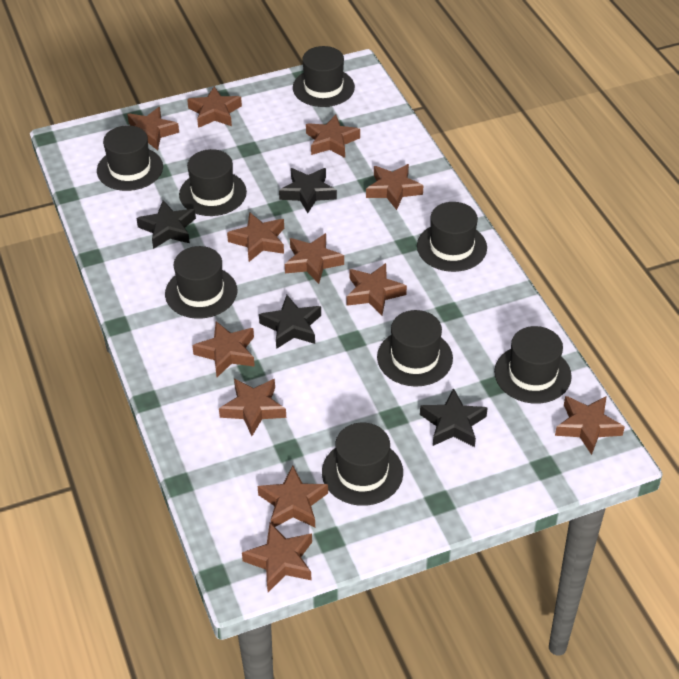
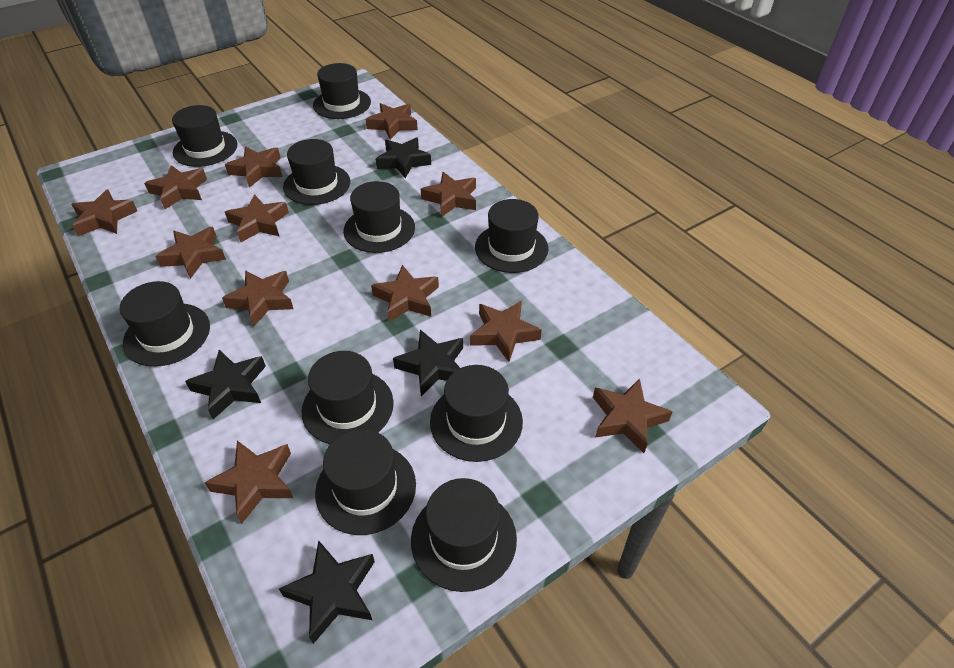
black hat: [97,125,163,191] [165,246,237,319] [179,149,247,216] [293,46,355,107] [322,423,403,506] [377,310,453,387] [417,202,487,272] [494,326,572,404] = 8 -> [120,281,210,367] [172,105,237,167] [283,139,350,205] [301,351,394,444] [313,63,371,119] [315,429,416,535] [343,181,415,253] [411,478,517,592] [430,365,523,462] [475,199,548,273] = 10

